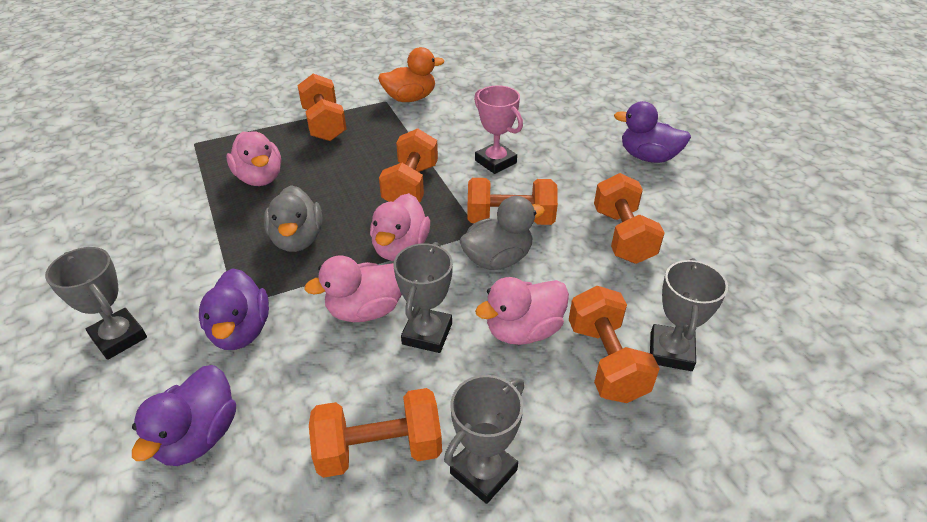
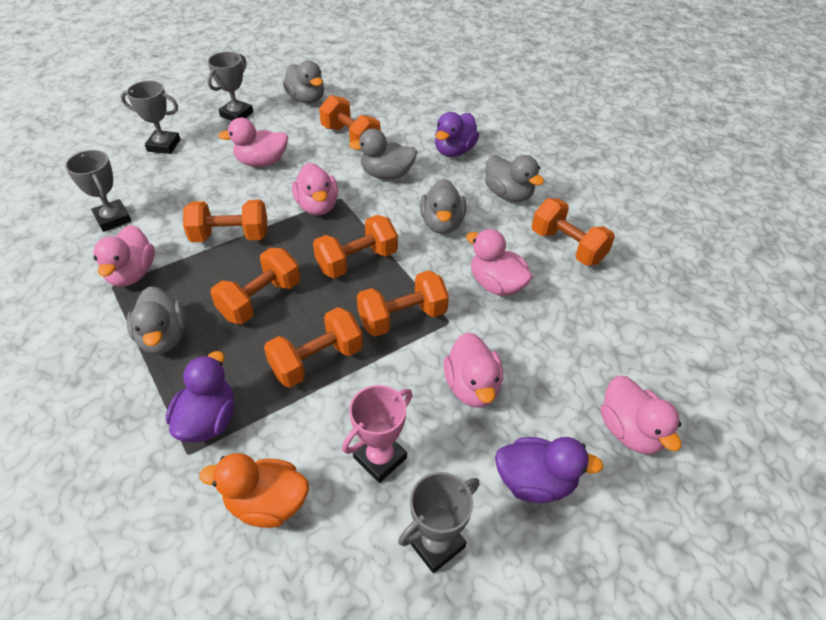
grey duck: [264,185,322,252] [459,196,545,270] = 2 -> [127,286,186,354] [283,61,324,104] [349,129,417,179] [420,179,466,234] [485,155,544,202] = 5
orange dumbbell: [297,74,346,141] [309,388,442,478] [379,128,438,202] [468,178,558,225] [569,286,660,403] [594,173,665,264] = 6 -> [183,200,267,242] [210,248,300,324] [264,307,363,388] [313,215,398,278] [319,95,380,143] [357,270,449,337] [532,198,615,266] = 7
pink duck: [227,131,281,186] [304,255,402,322] [370,193,430,261] [475,277,569,345] = 4 -> [93,225,155,287] [218,118,288,167] [292,163,338,215] [444,332,503,408] [466,229,533,296] [601,376,681,455] = 6

